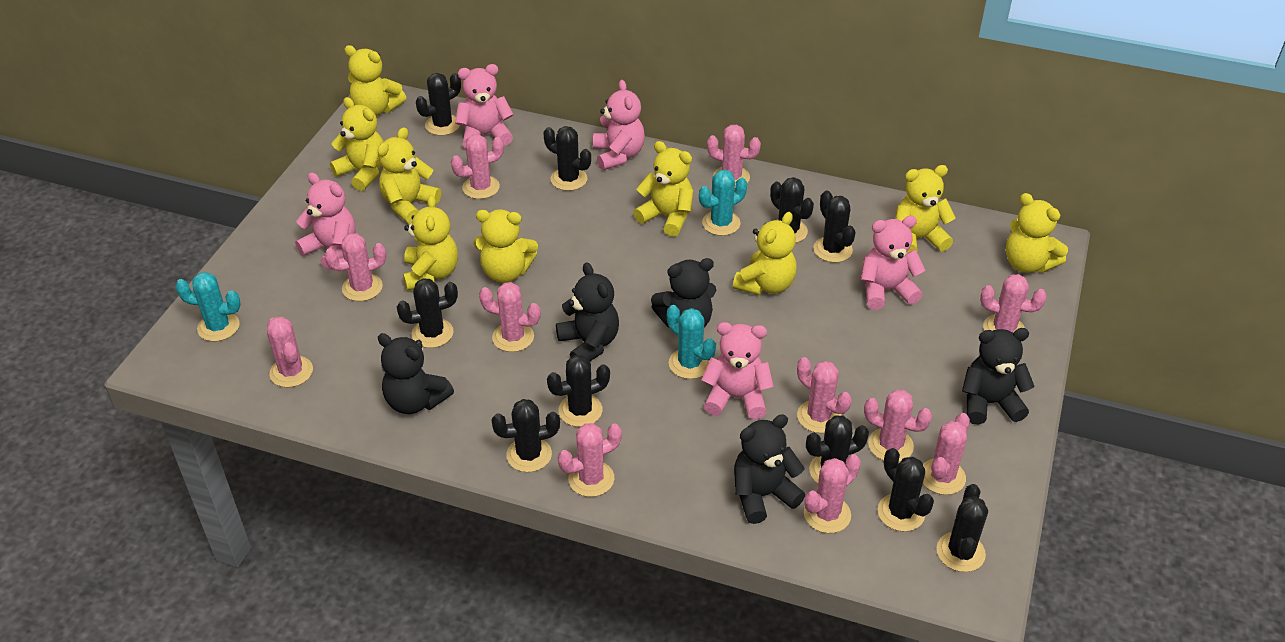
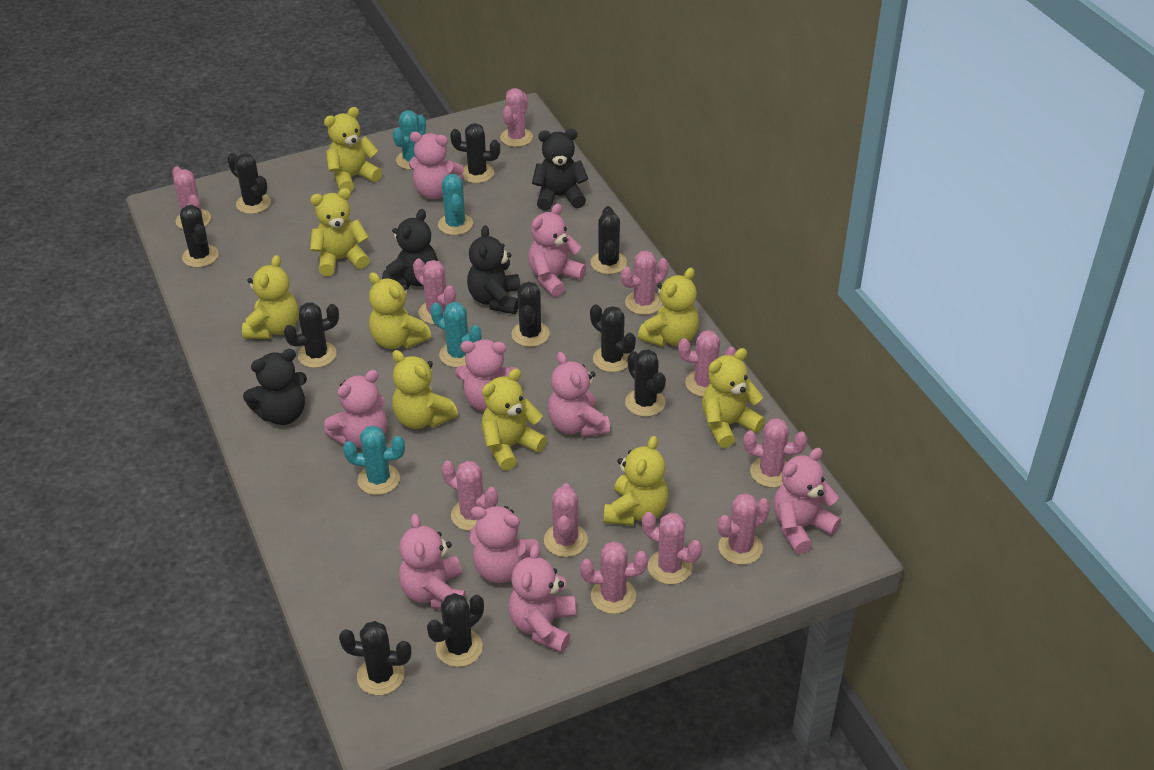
black teddy bear: [378,333,454,414] [556,262,619,361] [651,258,716,328] [734,414,805,524] [962,328,1035,425] = 5 -> [243,349,307,425] [382,209,438,289] [467,225,521,314] [532,129,588,211] = 4
pink teddy bear: [295,172,356,270] [455,64,514,149] [593,80,645,170] [702,322,774,420] [861,216,925,310] = 5 -> [324,370,387,449] [399,514,465,609] [409,132,464,199] [455,339,518,412] [470,506,540,583] [509,544,576,653] [528,203,587,297] [548,352,610,437] [773,448,841,554] = 9
turquoise cactus: [175,272,241,341] [667,305,716,379] [699,170,747,236] = 3 -> [343,425,405,495] [393,110,426,170] [430,302,481,368] [438,174,473,235] = 4

